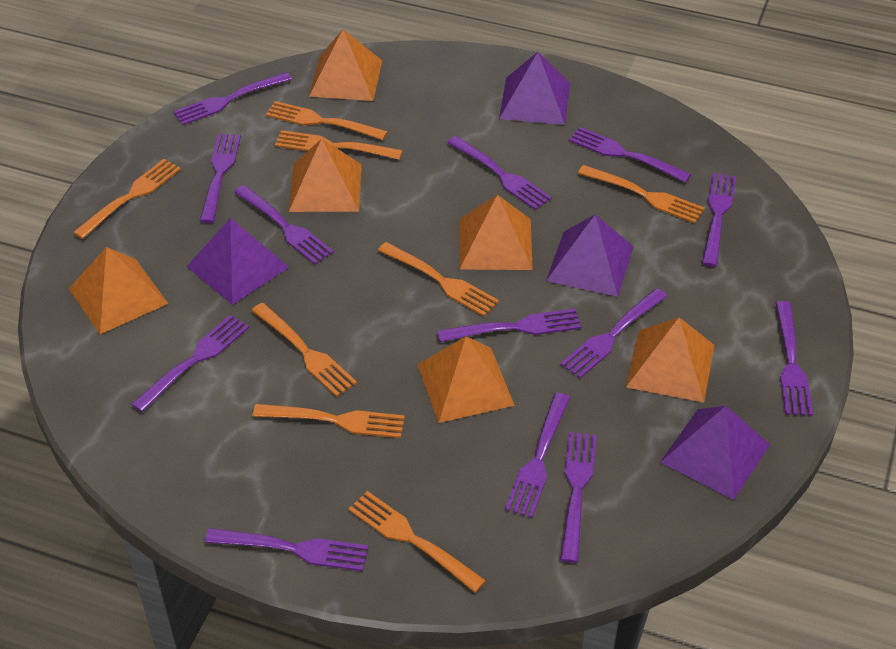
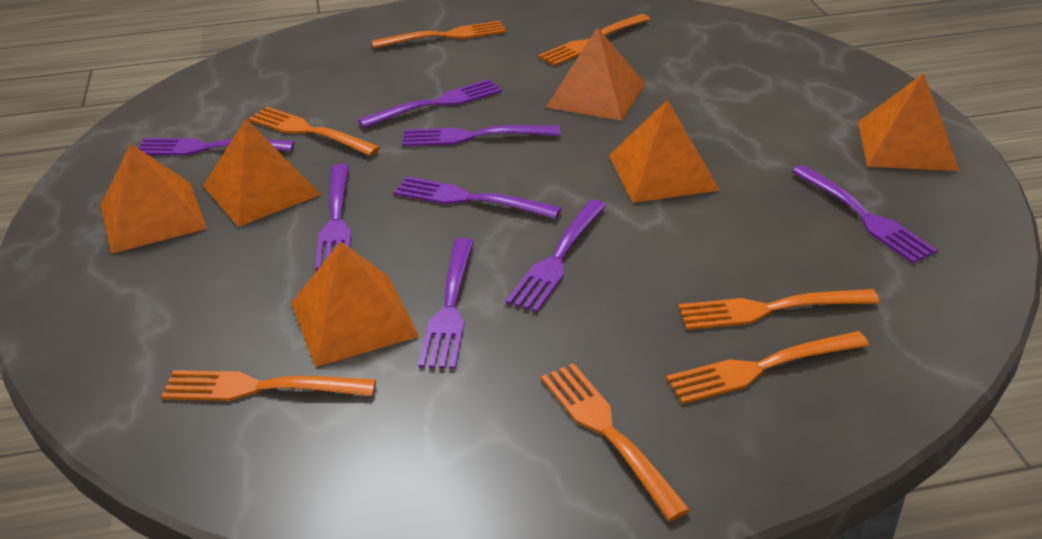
orange fork: [73,159,181,239] [251,303,357,397] [253,404,405,438] [266,101,388,140] [275,130,403,160] [348,491,486,593] [378,242,499,316] [578,165,705,223] = 8 -> [161,370,376,401] [248,107,380,156] [371,21,506,49] [538,14,651,66] [541,363,690,521] [666,331,869,404] [678,289,880,330] = 7
purple fork: [131,315,249,412] [173,72,292,125] [200,133,241,223] [205,528,368,571] [234,185,334,264] [437,308,581,342] [447,136,552,210] [505,393,570,518] [560,288,667,378] [560,432,597,563] [569,127,691,183] [702,173,736,267] [775,301,813,416] = 13 -> [138,138,295,156] [315,164,351,270] [358,79,502,128] [394,176,561,219] [402,125,560,146] [418,238,474,369] [506,200,607,312] [792,165,938,263] = 8
purple pyramid: [187,218,289,305] [499,52,570,125] [546,214,634,297] [660,406,770,500] = 4 -> none = 0

